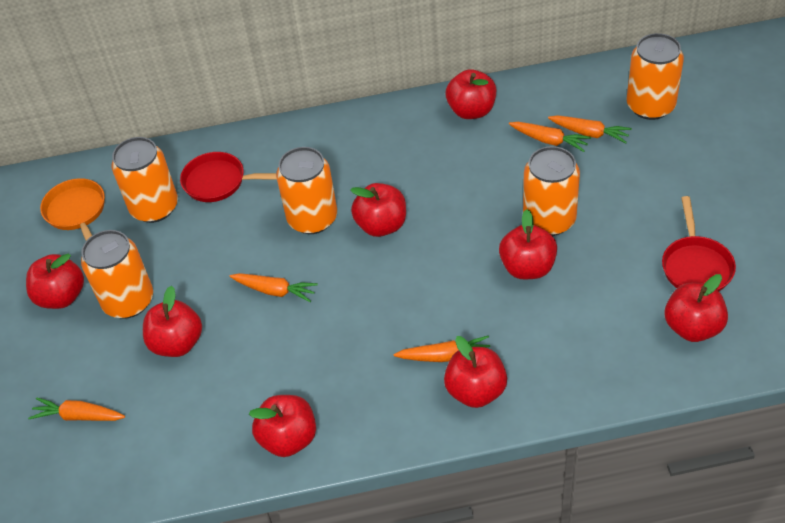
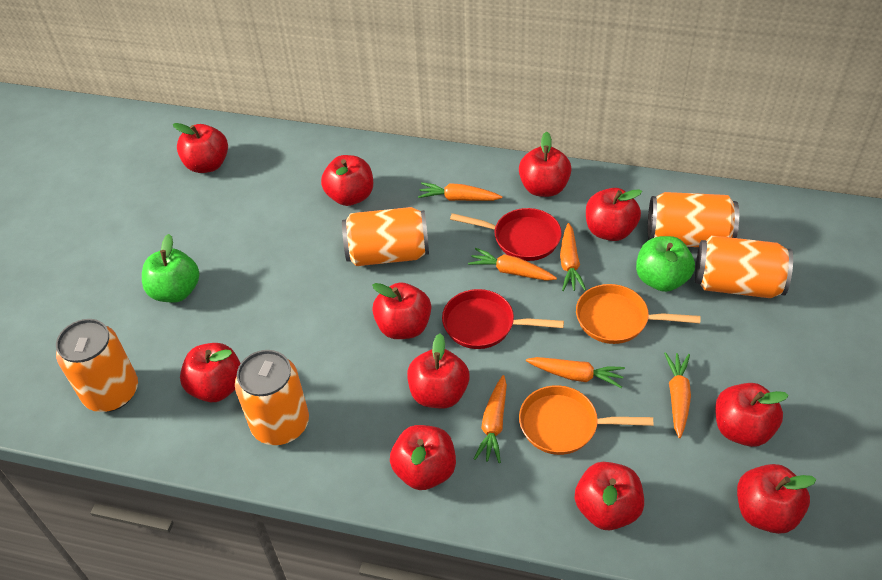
green apple: none = 0 -> [142,234,199,303] [636,236,695,292] = 2
orange carrot: [28,397,125,421] [230,273,318,302] [394,336,490,362] [509,122,591,152] [548,115,632,143] = 5 -> [418,182,502,201] [468,248,557,281] [474,375,507,463] [526,357,625,388] [560,223,586,291] [664,352,691,438] = 6
orange pan: [40,178,105,241] = 1 -> [519,385,653,455] [576,284,701,344] = 2
red apple: [26,254,84,309] [143,286,202,357] [249,395,316,457] [350,183,406,237] [444,336,507,408] [446,69,496,119] [499,209,557,279] [665,274,728,342] = 8 -> [173,123,228,173] [180,343,241,402] [321,155,373,206] [372,282,431,339] [390,425,456,490] [407,333,470,409] [519,132,572,197] [575,462,644,530] [586,188,642,241] [715,383,789,447] [737,464,816,534] = 11

